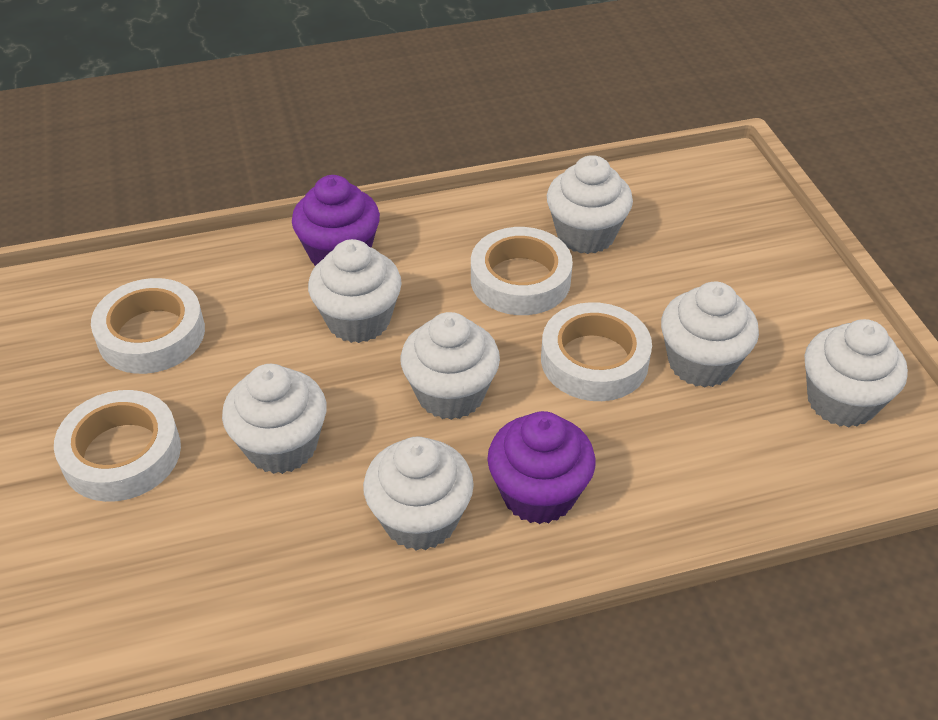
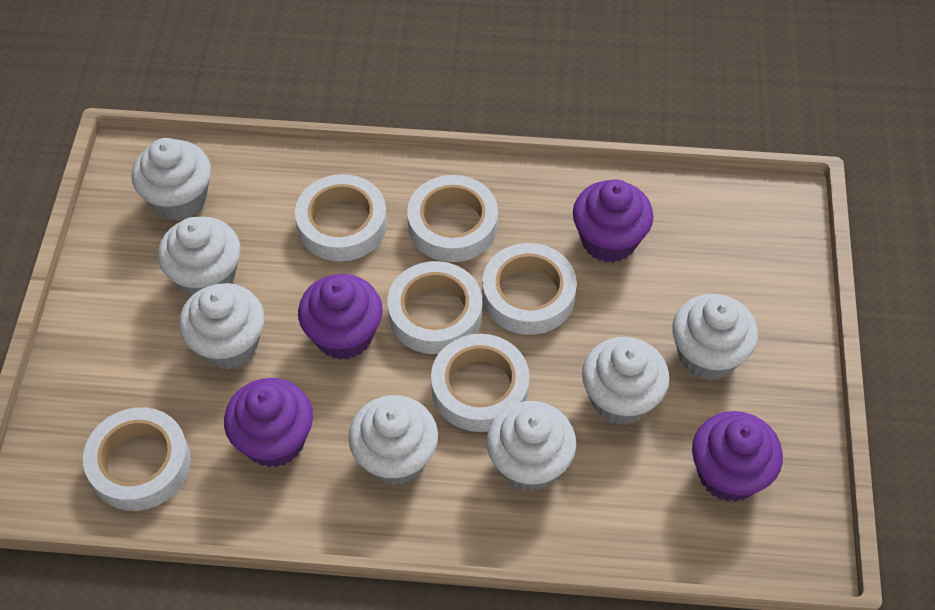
purple cupcake: [292,175,380,266] [487,411,596,524] = 2 -> [224,378,313,467] [298,274,383,360] [573,179,654,263] [692,411,783,502] = 4
white tape: [54,390,181,502] [91,278,205,374] [471,227,573,315] [541,302,652,401] = 4 -> [83,407,191,511] [295,174,387,262] [388,261,482,354] [407,175,498,262] [431,334,530,432] [482,243,577,335] = 6

